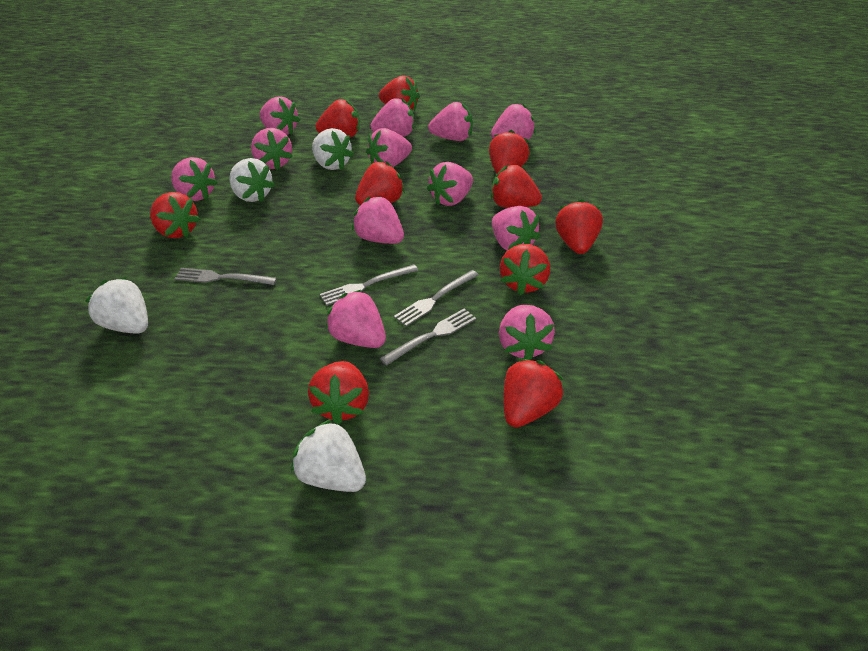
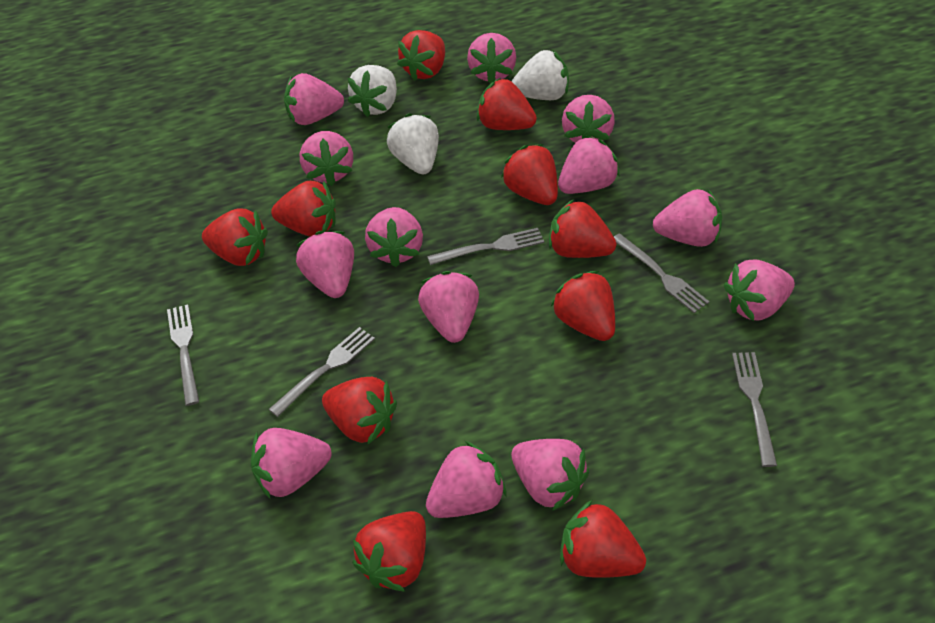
grey fork: [174,268,277,285] [320,264,419,306] [380,308,476,366] [394,270,479,326] = 4 -> [167,304,199,406] [269,327,375,417] [427,228,544,265] [614,233,709,313] [732,352,777,467] = 5
pink strawberry: [171,157,218,201] [251,128,293,170] [260,96,300,135] [325,290,386,348] [352,196,404,244] [366,128,412,167] [370,98,414,137] [427,162,473,206] [428,102,473,141] [491,104,536,140] [492,206,541,251] [499,305,555,360] = 12 -> [251,428,332,499] [284,73,344,125] [296,231,354,298] [300,131,353,186] [365,207,423,267] [418,271,479,343] [426,441,506,518] [467,33,516,84] [511,439,589,511] [558,135,620,194] [562,95,615,143] [653,188,722,247] [724,259,795,321] = 13
white strawberry: [86,277,148,334] [229,158,275,202] [291,419,366,492] [312,128,354,170] = 4 -> [348,65,397,117] [387,113,439,174] [512,50,569,100] = 3

